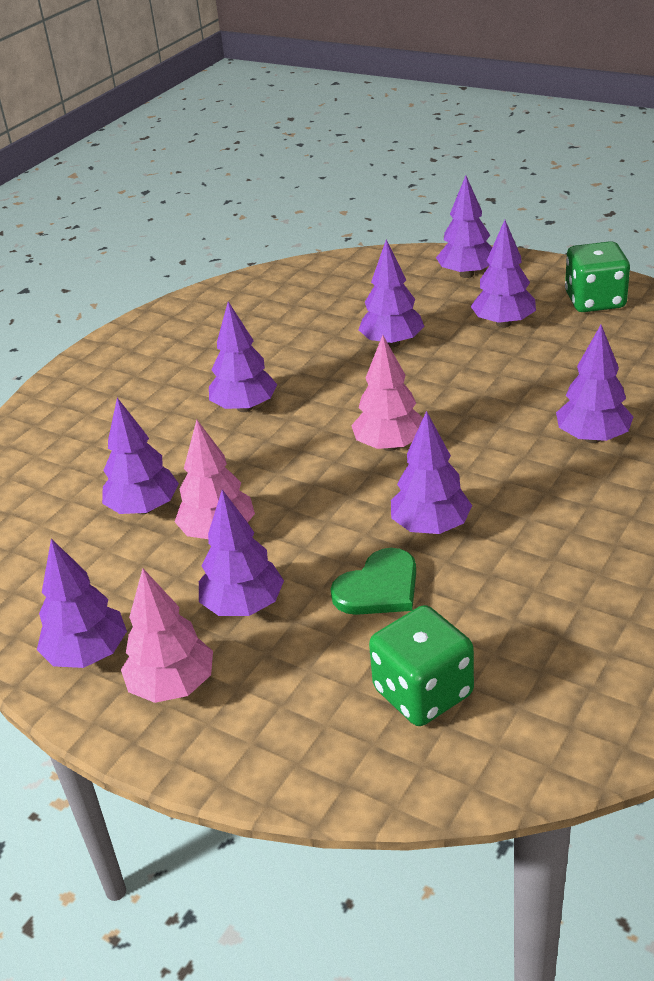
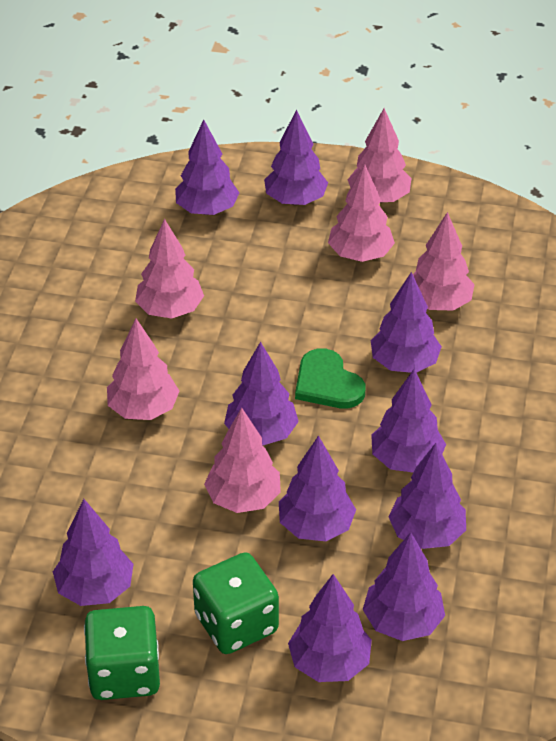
pink tree: [121,569,213,703] [175,420,255,539] [351,335,423,451] = 3 -> [107,318,179,420] [135,219,204,318] [204,407,281,513] [328,164,395,262] [348,108,412,203] [413,212,475,311] = 6
purple tree: [37,539,127,668] [102,398,179,514] [199,490,284,616] [209,302,277,412] [358,239,425,347] [391,411,472,534] [436,175,492,278] [470,220,536,328] [556,325,634,443] = 9 -> [53,499,134,606] [175,120,239,215] [224,342,299,446] [264,110,328,205] [279,435,356,541] [288,574,372,682] [363,532,445,641] [371,272,442,373] [371,369,446,472] [388,443,466,549] = 10

